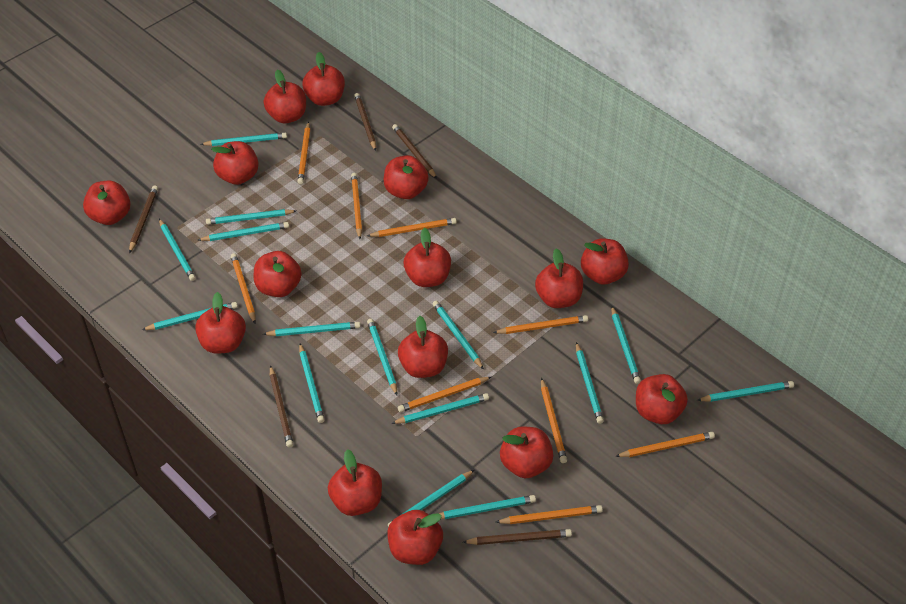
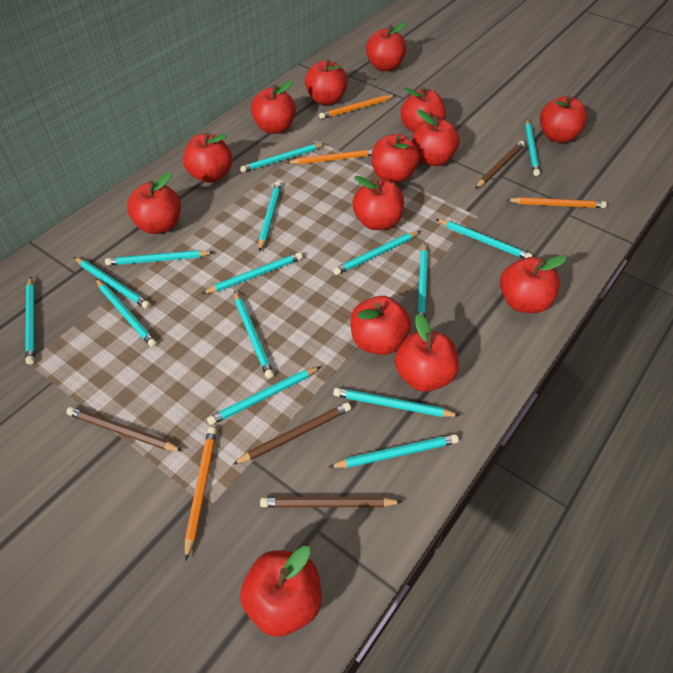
brown pencil: [129,186,158,253] [270,365,293,448] [354,93,376,151] [392,124,437,179] [463,529,572,545] = 5 -> [66,407,183,451] [232,402,351,465] [260,497,402,507] [475,141,525,189] = 4
orange pencil: [231,253,256,323] [297,122,310,184] [351,173,362,239] [367,218,457,237] [398,377,491,412] [493,315,588,334] [496,505,603,524] [541,378,567,463] [615,432,715,457] = 9 -> [185,427,217,561] [286,149,373,165] [319,95,396,119] [507,197,607,208] = 4
red apple: [83,180,130,225] [195,292,246,354] [211,141,259,185] [254,251,302,297] [264,70,306,123] [302,52,345,106] [328,449,382,516] [384,155,429,199] [387,510,443,565] [398,316,448,378] [404,228,451,287] [500,426,554,478] [535,248,583,308] [581,238,629,285] [636,374,688,424] = 15 -> [127,173,181,234] [183,133,233,183] [240,546,321,637] [251,81,296,134] [305,59,348,105] [351,296,411,355] [352,176,404,230] [366,22,407,71] [372,134,420,183] [395,313,459,392] [401,87,446,133] [412,109,459,166] [500,255,567,313] [540,95,588,143] = 14

